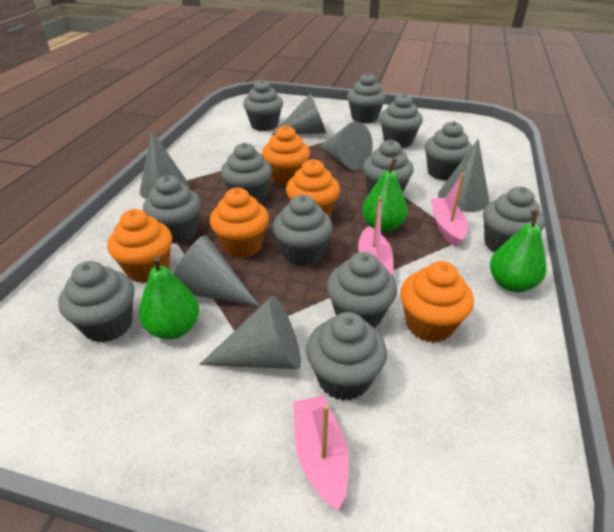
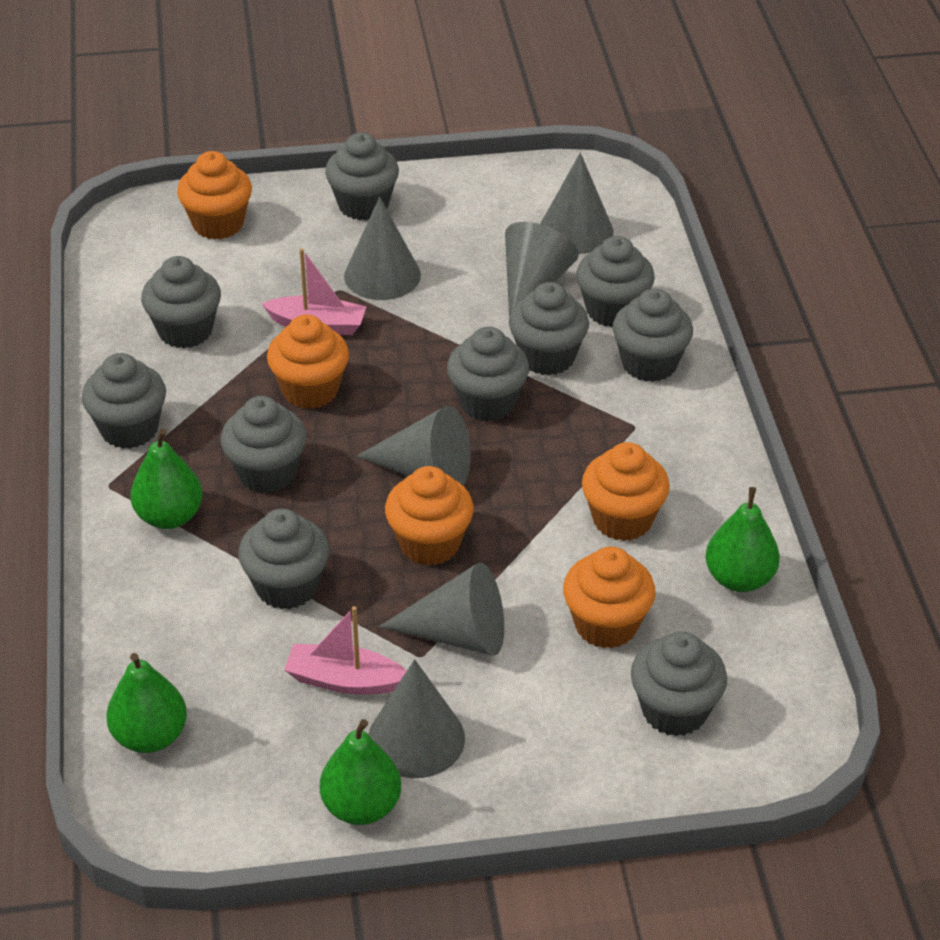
green pear: [139,256,199,339] [362,158,408,233] [490,210,546,292] = 3 -> [106,653,187,753] [130,429,203,529] [320,719,401,825] [705,487,780,592] = 4
grey cupcake: [58,261,134,342] [143,175,201,244] [221,142,272,203] [243,79,283,131] [272,195,333,266] [306,312,387,401] [327,252,397,328] [347,72,386,123] [363,139,414,194] [380,93,423,148] [425,121,472,181] [483,187,545,252] = 12 -> [82,353,166,449] [141,256,221,348] [221,396,306,493] [238,509,329,610] [325,133,399,220] [447,327,529,421] [509,282,589,375] [576,236,655,327] [612,289,693,382] [631,631,727,736] = 10
pink boat: [293,396,349,511] [358,197,394,276] [431,173,468,247] = 3 -> [261,248,367,335] [284,606,406,695] = 2

